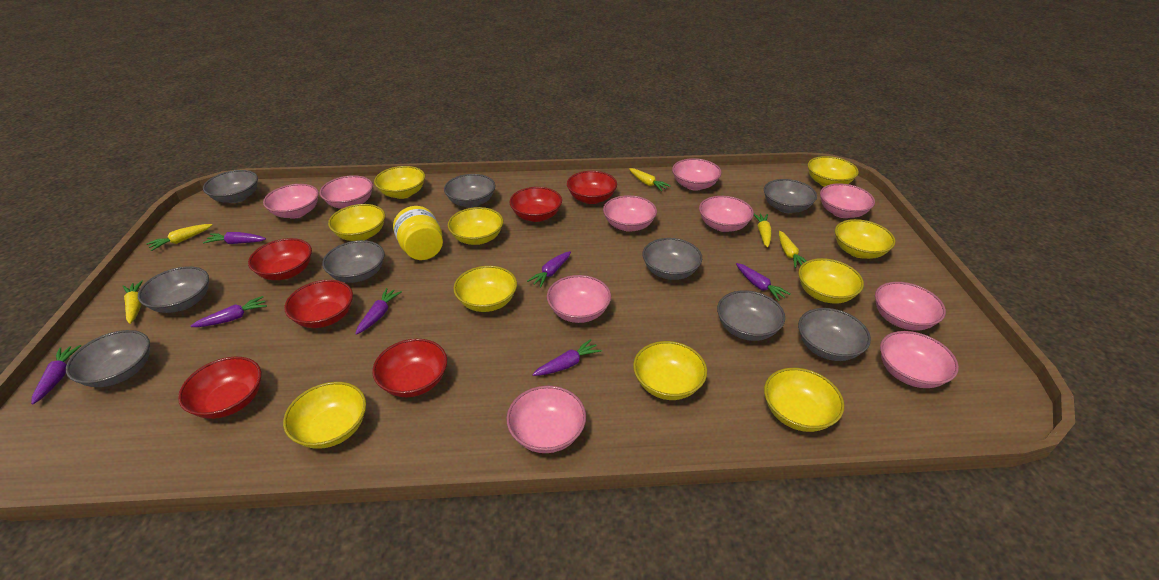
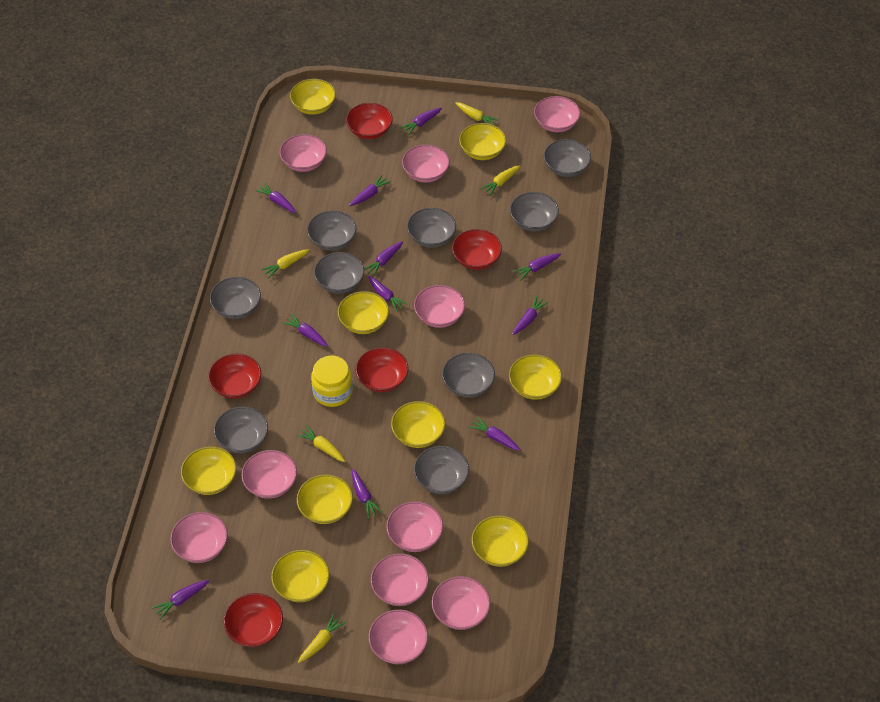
purple carrot: [31,345,81,404] [191,296,267,327] [203,232,266,244] [355,288,402,335] [527,251,571,287] [532,339,602,376] [736,263,790,301] = 7 -> [152,580,209,620] [255,183,296,213] [282,314,328,347] [349,175,391,206] [352,469,383,518] [364,241,403,277] [368,276,408,312] [400,108,442,135] [469,417,520,451] [512,296,549,335] [513,253,561,280] = 11
red bowl: [178,357,261,419] [248,238,312,280] [284,280,353,328] [372,339,447,397] [509,187,562,222] [567,171,617,204] = 6 -> [208,354,261,399] [224,593,283,647] [346,103,393,139] [356,347,408,392] [452,229,502,270] = 5
yellow bowl: [283,382,366,449] [328,204,385,241] [374,166,425,199] [448,207,503,245] [453,266,517,312] [633,341,707,400] [764,368,844,432] [798,258,864,304] [808,156,859,187] [835,219,896,259] = 10 -> [181,446,237,495] [271,550,329,602] [290,79,336,115] [297,474,353,524] [338,291,389,334] [391,401,445,448] [459,123,506,160] [471,515,529,567] [509,354,562,400] = 9

